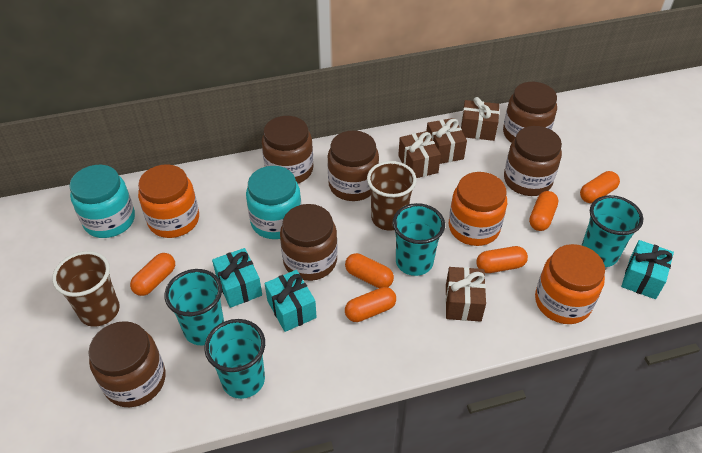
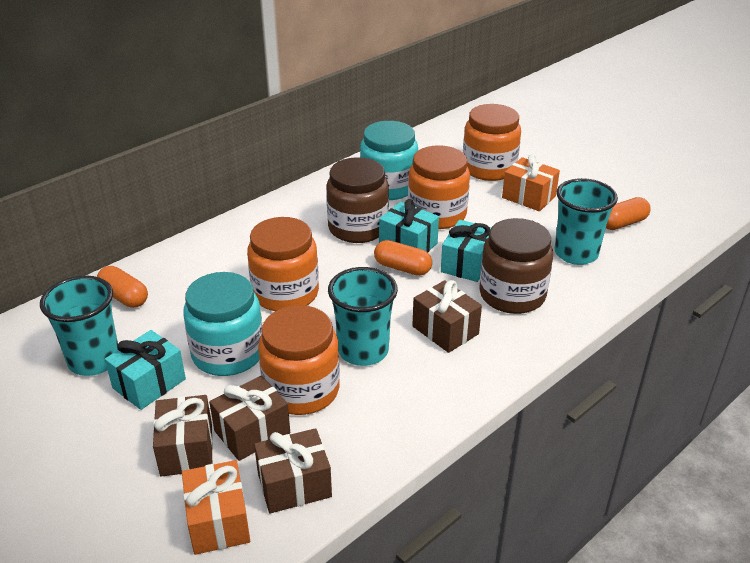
brown cup: [52,251,120,327] [367,161,417,231] = 2 -> none = 0
brown jar: [88,321,166,407] [262,116,313,183] [280,204,338,281] [328,131,379,201] [503,82,557,143] [504,126,562,196] = 6 -> [326,157,389,243] [479,218,553,314] = 2
orange capsule: [130,253,175,296] [345,253,394,288] [345,287,396,322] [476,246,528,273] [529,191,558,231] [580,171,620,203] = 6 -> [97,266,148,308] [374,240,432,276] [606,197,651,230] = 3
orange gift: none = 0 -> [182,460,250,555] [502,154,560,211] = 2
orange jar: [138,164,199,238] [449,172,507,246] [535,244,605,324] = 3 -> [247,217,319,311] [258,305,340,415] [408,145,470,229] [463,104,521,181] = 4
turquoise cup: [165,269,224,345] [204,319,265,399] [392,203,445,276] [582,195,643,267] = 4 -> [40,275,118,376] [328,267,398,366] [555,178,618,265] = 3

